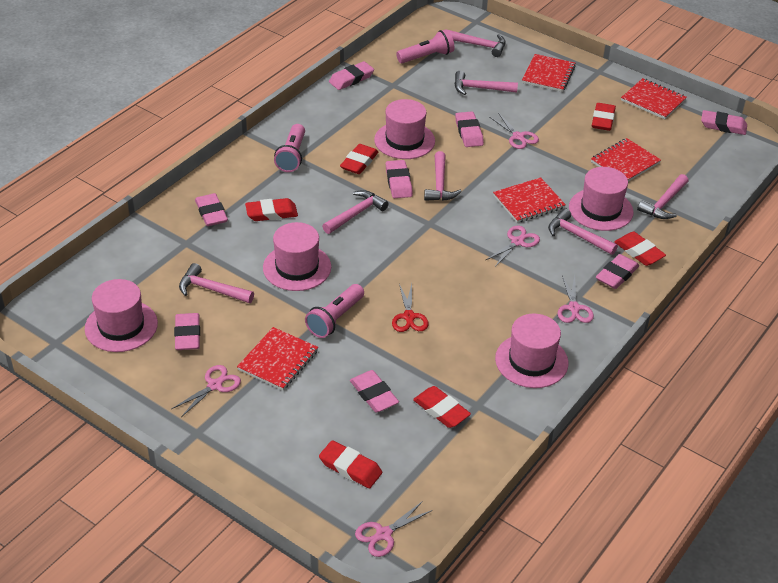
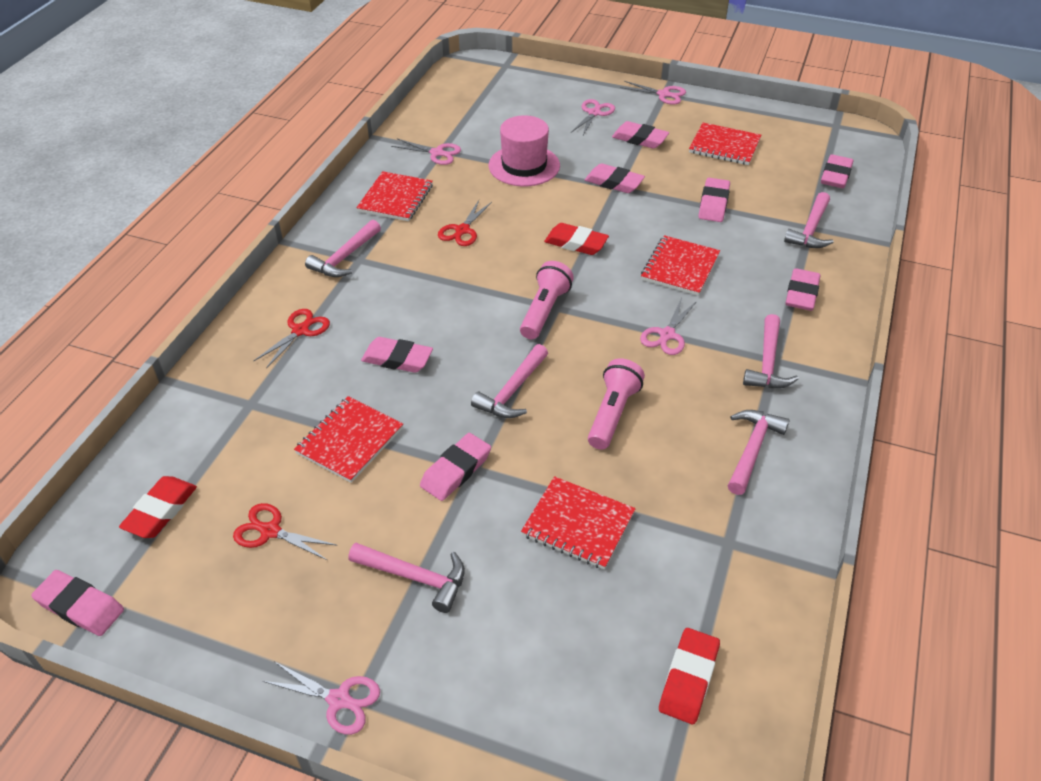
pink flashlight: [274,124,305,172] [305,284,364,338] [396,29,454,63] = 3 -> [520,261,574,339] [588,358,645,450] = 2
pink hammer: [179,263,254,303] [322,190,388,234] [424,151,462,201] [448,30,506,57] [454,71,518,95] [548,209,618,255] [637,174,688,219] = 7 -> [305,220,381,277] [348,543,465,613] [471,344,548,418] [728,410,790,495] [743,314,799,389] [784,192,834,248] = 6
pink hat: [85,279,158,352] [263,222,331,291] [374,99,435,159] [495,314,568,388] [569,167,634,231] = 5 -> [489,115,560,186] = 1
red eraser: [245,198,298,221] [319,440,382,488] [340,144,378,174] [413,386,471,428] [592,103,616,131] [614,232,666,266] = 6 -> [119,476,197,538] [544,223,609,255] [659,628,720,724] = 3
red scissors: [392,284,428,332] = 1 -> [233,503,338,560] [253,309,330,369] [438,200,492,246] = 3

